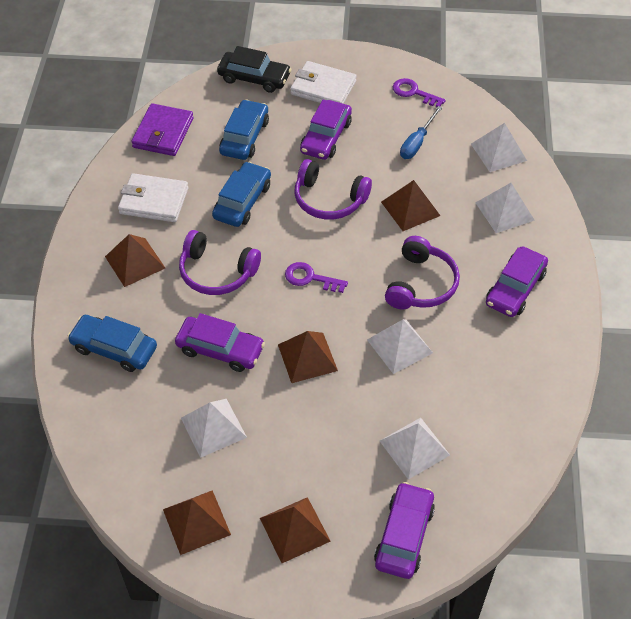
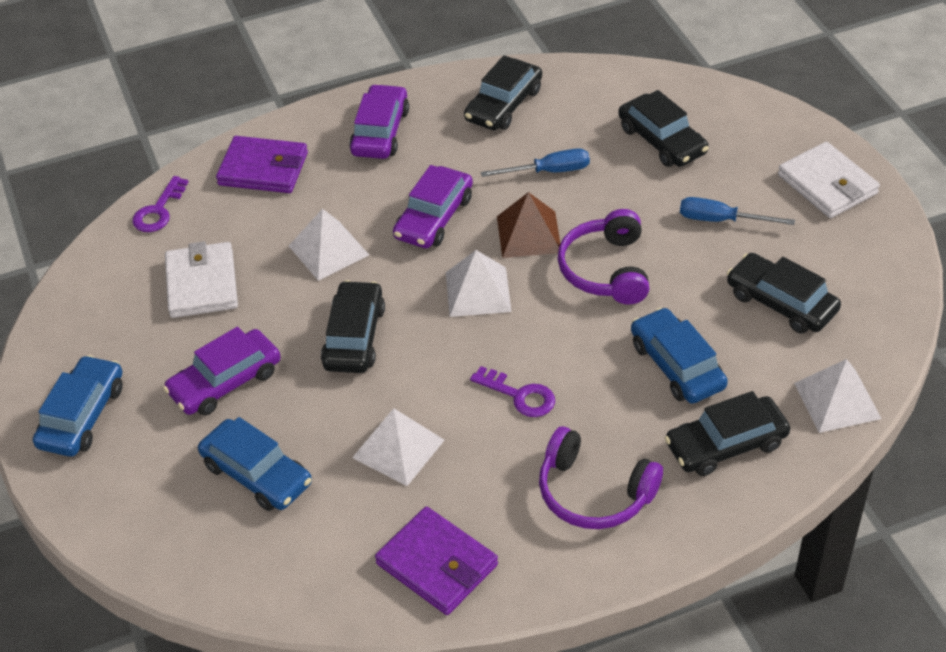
black car: [217,46,291,93] = 1 -> [321,280,385,373] [464,55,542,130] [618,90,709,167] [665,391,790,476] [727,253,841,334] = 5
blue screwdriver: [400,106,442,159] = 1 -> [481,148,590,177] [680,197,795,225] = 2
brown pyramid: [105,234,165,287] [163,490,231,555] [260,497,331,563] [278,331,338,383] [381,180,440,231] = 5 -> [497,192,561,258] = 1
purple car: [175,313,265,372] [300,99,352,160] [374,482,435,579] [486,246,548,317] = 4 -> [163,327,281,416] [349,84,409,159] [393,165,473,248] = 3
purple headphones: [179,230,261,295] [295,159,372,219] [385,236,460,309] = 3 -> [539,426,663,529] [558,209,649,305] = 2
purple wallet: [131,103,194,156] = 1 -> [216,136,308,193] [375,507,498,615] = 2
white pyramid: [181,399,247,458] [367,319,433,374] [380,418,450,480] [471,123,527,172] [475,183,535,233] = 5 -> [289,209,369,281] [352,408,444,486] [446,250,511,317] [794,359,882,433] = 4

